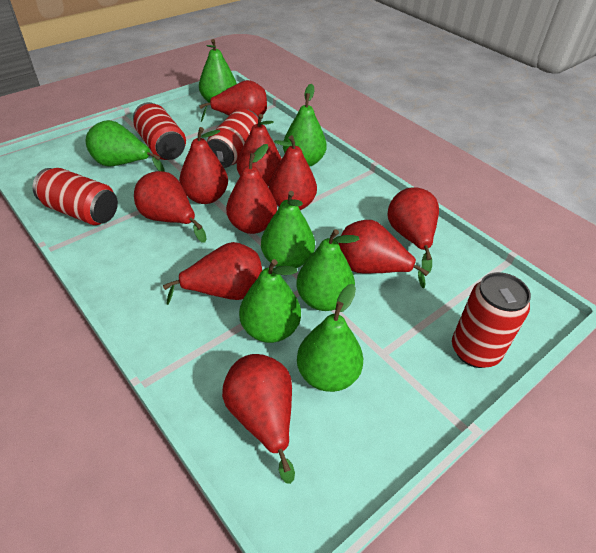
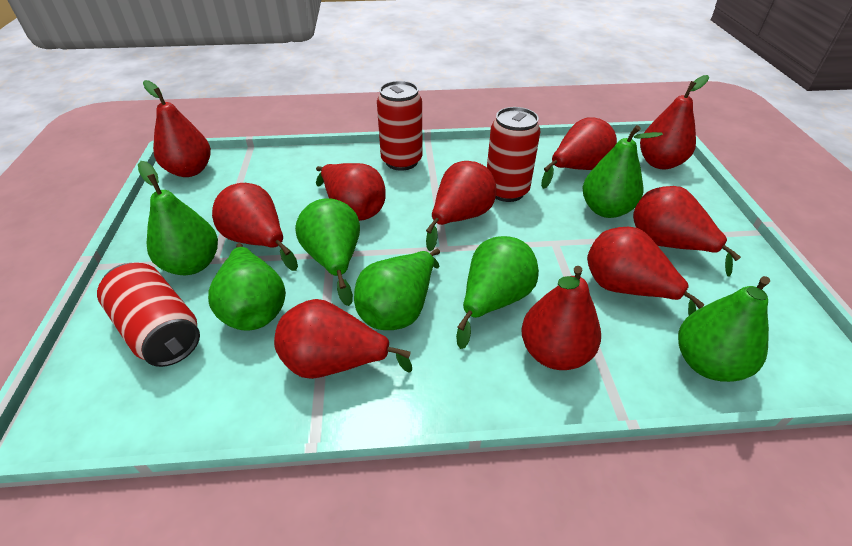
red can: [33,168,118,225] [133,102,186,160] [207,109,258,168] [452,272,531,368] = 4 -> [97,263,200,367] [377,81,422,171] [487,107,541,202] = 3

